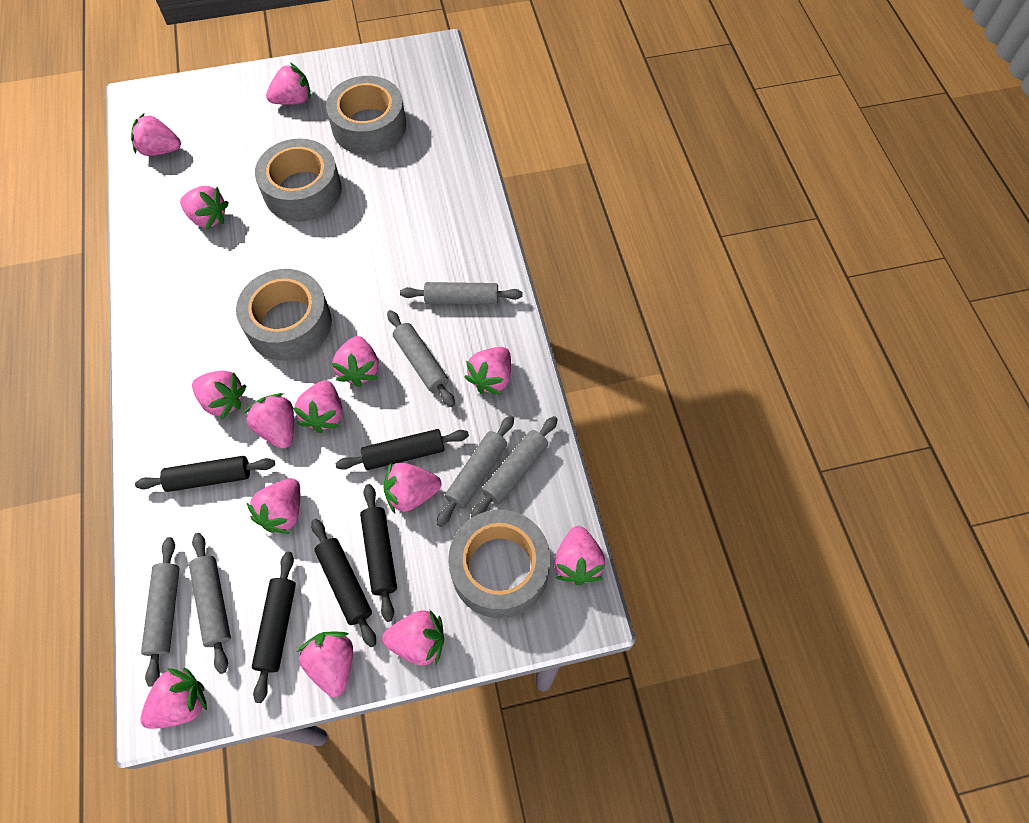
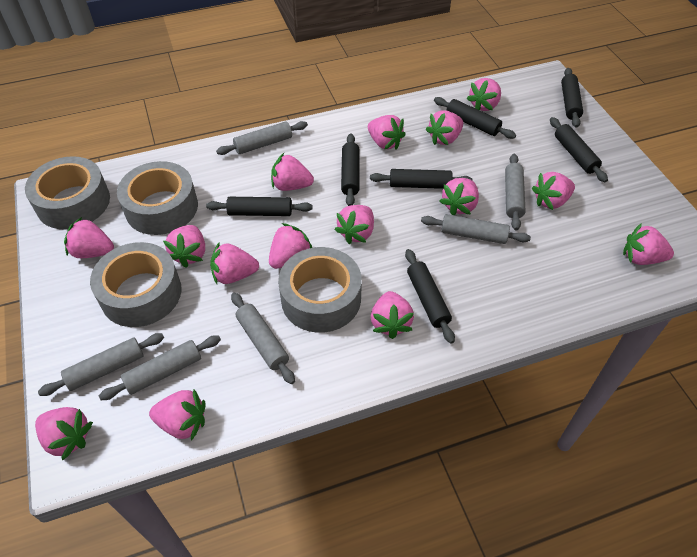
black rolling pin: [135,456,275,492] [252,552,296,703] [311,519,376,647] [335,429,469,470] [360,484,397,622] = 5 -> [206,197,312,216] [341,134,359,206] [370,169,472,189] [405,249,455,344] [434,97,516,139] [550,117,608,182] [561,68,583,128] = 7
pink strawberry: [131,114,181,156] [140,668,207,729] [180,186,229,230] [192,370,246,420] [243,393,294,449] [246,478,300,534] [266,63,311,105] [293,380,342,433] [297,631,353,697] [332,336,379,387] [382,610,444,665] [383,463,441,514] [464,347,511,395] [554,526,605,586] = 14 -> [35,407,93,460] [64,217,114,258] [149,389,205,441] [163,225,205,268] [210,242,259,284] [269,223,312,269] [271,153,314,191] [335,205,374,244] [368,115,406,150] [371,291,414,339] [426,110,463,145] [440,178,479,215] [467,78,501,111] [532,172,575,210] [623,223,674,265] = 15

